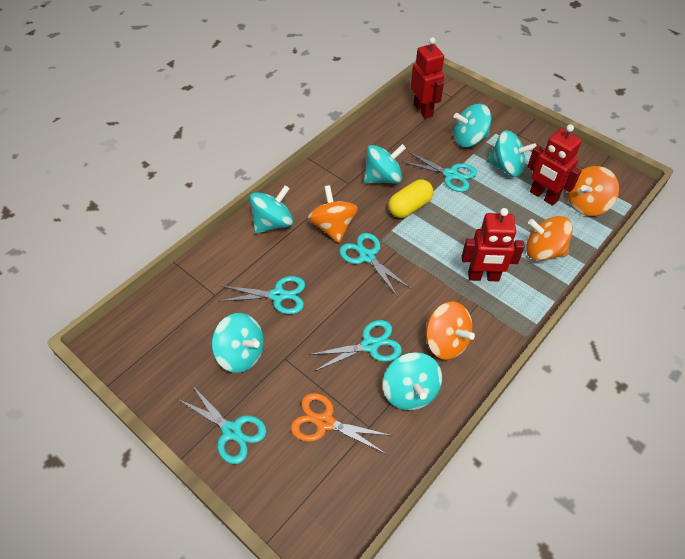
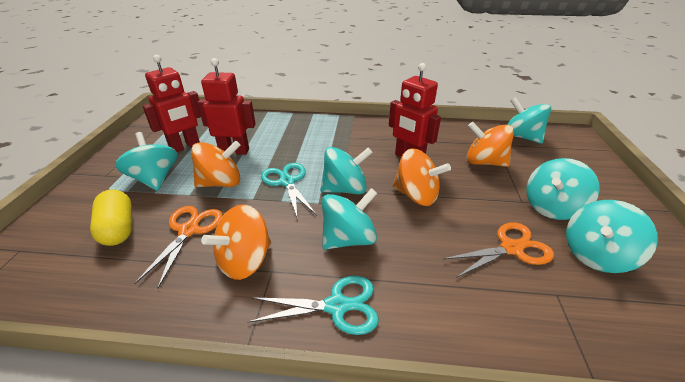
orange scissors: [291,393,392,454] = 1 -> [134,206,223,288] [443,222,554,278] = 2
turquoise scissors: [178,385,267,464] [218,276,305,314] [308,320,402,371] [339,233,411,297] [403,152,477,192] = 5 -> [247,276,379,335] [261,163,317,220] = 2

